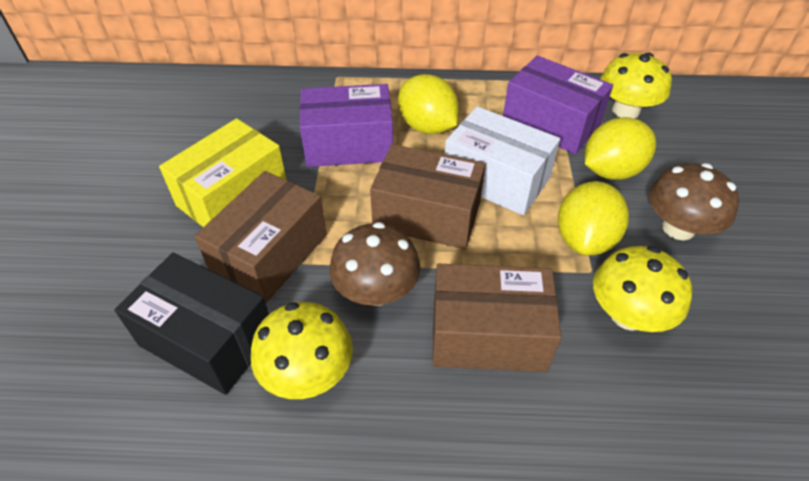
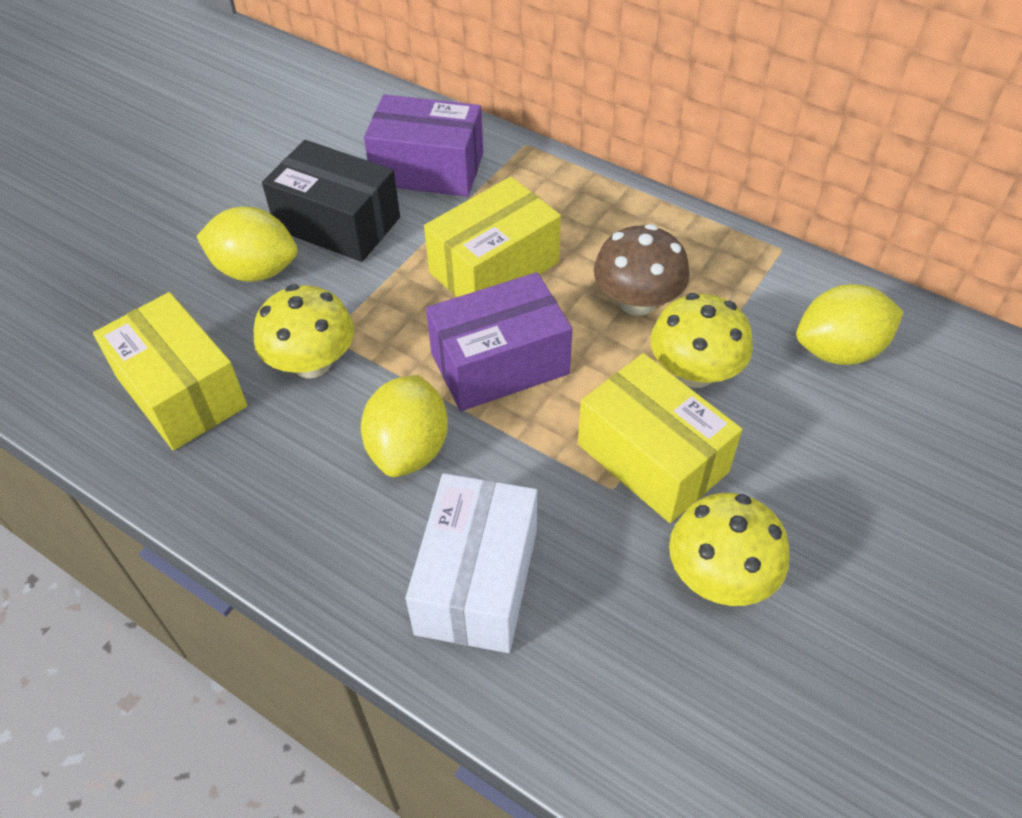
brown box: [195,171,327,304] [370,144,486,249] [432,263,562,372] = 3 -> none = 0
brown mushroom: [329,222,420,306] [649,163,739,240] = 2 -> [594,224,690,316] = 1
yellow box: [159,118,287,227] = 1 -> [93,292,247,451] [424,177,561,297] [578,353,742,523] = 3

